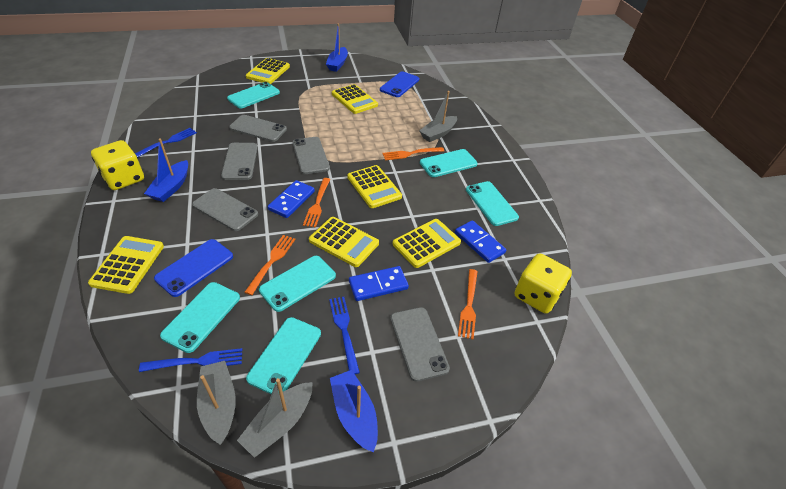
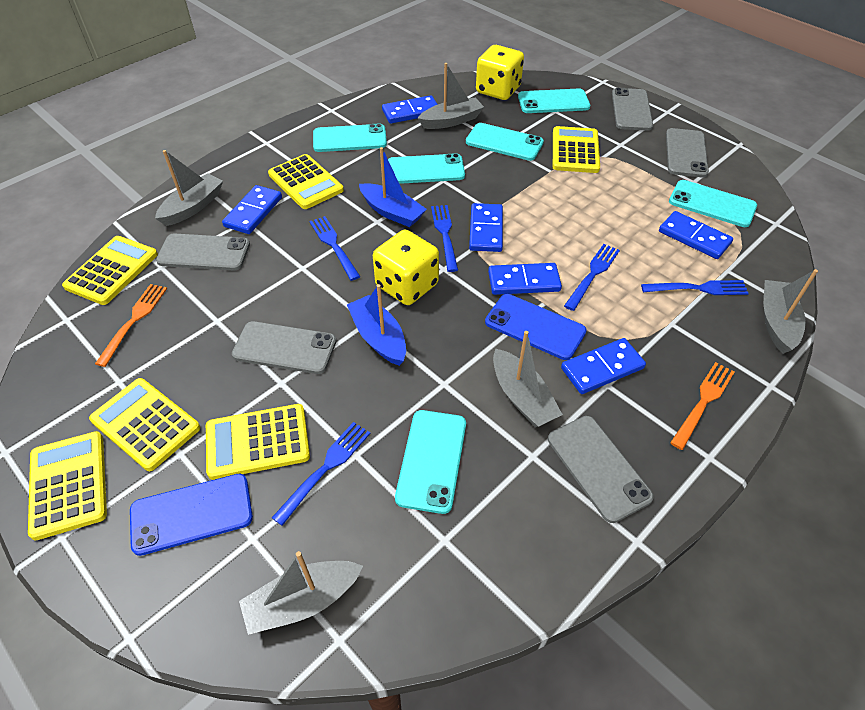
blue boat: [144,138,188,202] [326,24,348,72] [330,370,378,453] = 3 -> [347,284,406,366] [359,147,427,227] = 2
blue domino: [268,180,315,218] [349,266,409,301] [455,220,506,263] = 3 -> [222,185,282,234] [382,95,438,123] [469,203,503,252] [488,263,562,295] [561,338,646,394] [659,211,733,259] = 6
blue fork: [135,128,197,158] [139,348,242,372] [329,297,360,374] = 3 -> [272,422,371,526] [310,216,360,281] [431,205,458,272] [564,244,620,311] [641,280,749,295] = 5
grey boat: [197,361,236,445] [237,378,313,458] [419,91,457,142] = 3 -> [155,150,223,226] [239,551,363,635] [418,63,484,129] [493,331,563,427] [764,269,818,354] = 5
orange fork: [245,235,295,295] [303,178,330,228] [383,147,444,160] [458,269,478,339] = 4 -> [95,284,167,367] [670,362,735,450] = 2

